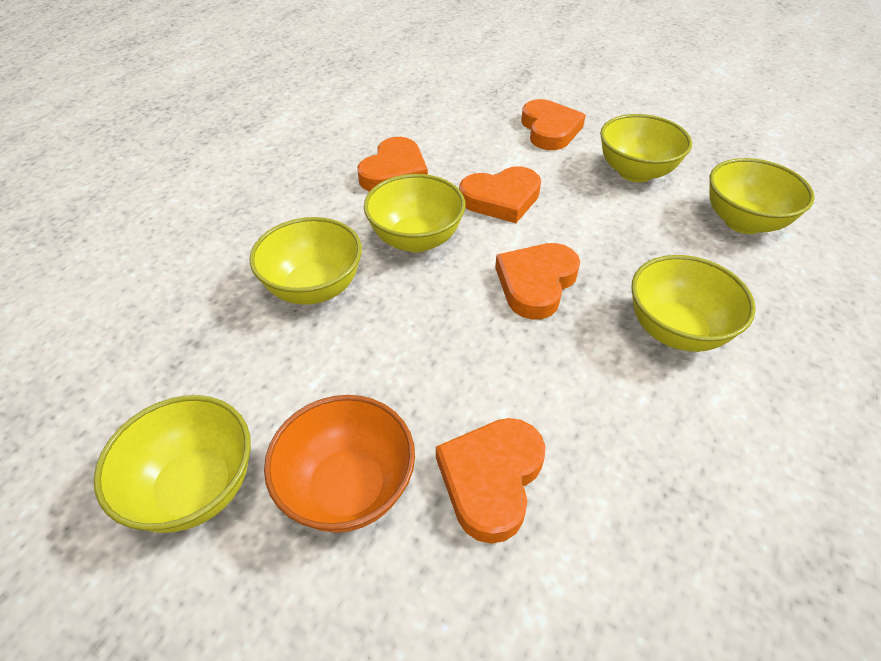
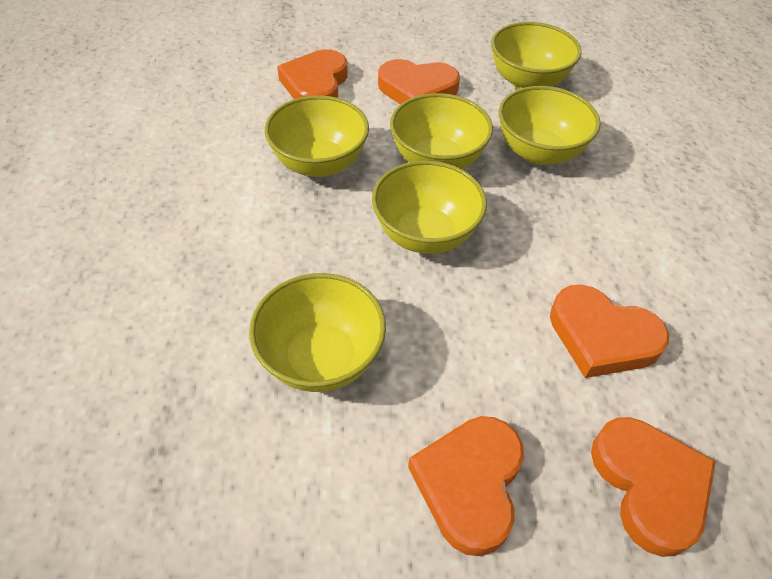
orange bowl: [264,395,415,533] = 1 -> none = 0

